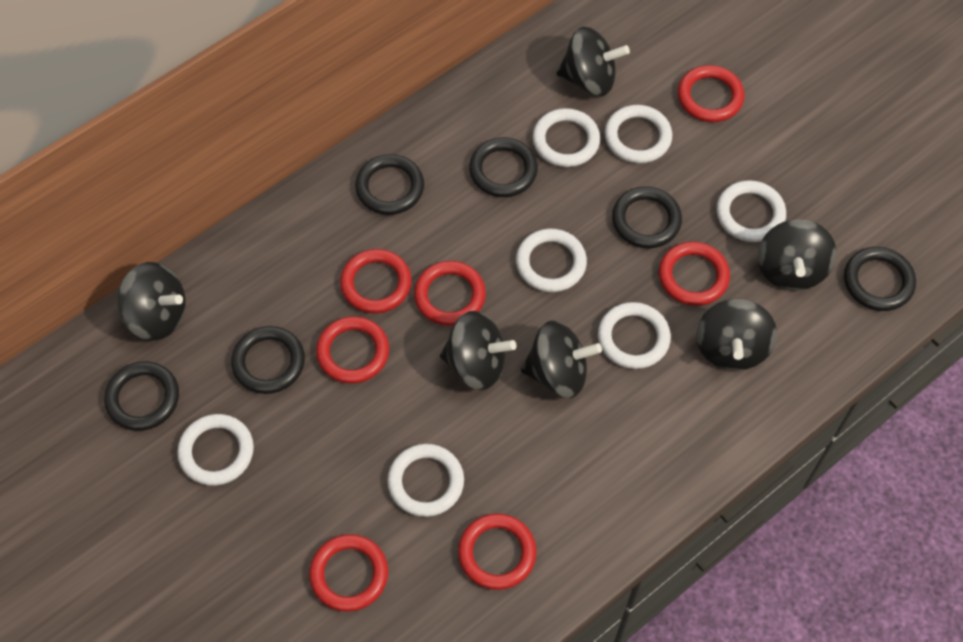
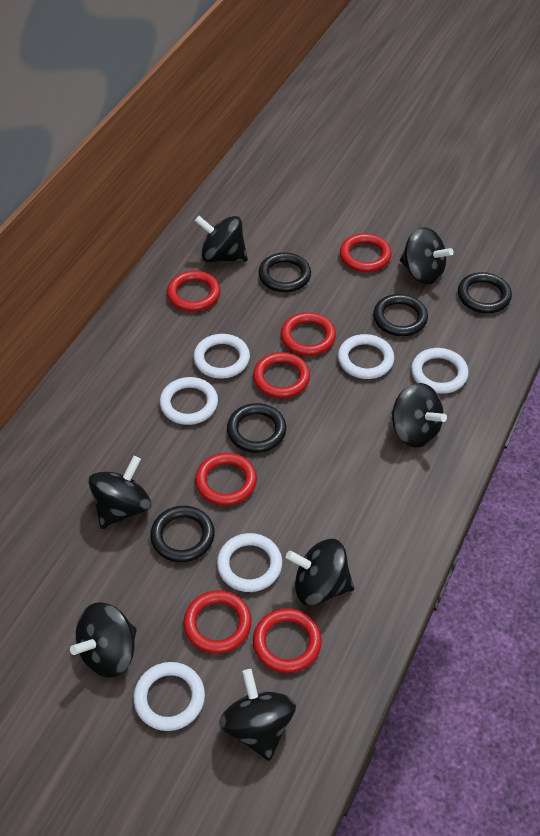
black ring: [104,361,179,431] [231,326,305,394] [355,154,424,215] [469,137,538,197] [612,186,682,248] [844,247,916,311] = 6 -> [150,506,215,562] [227,403,286,453] [259,252,311,292] [373,294,428,336] [458,272,512,313] = 5
black spinning top: [117,262,185,340] [440,311,516,390] [521,321,602,398] [556,27,630,96] [696,299,777,371] [758,219,837,291] = 6 -> [70,602,137,678] [89,456,151,529] [195,216,248,262] [219,669,296,761] [286,539,354,606] [391,383,447,448] [400,227,454,285] = 7
white ring: [177,414,254,486] [387,444,464,517] [516,229,587,292] [532,108,600,167] [598,302,671,369] [605,105,672,163] [716,180,786,242] = 7 -> [133,662,205,731] [160,377,218,425] [194,334,250,379] [217,533,282,592] [338,334,394,379] [411,348,469,394] = 6

